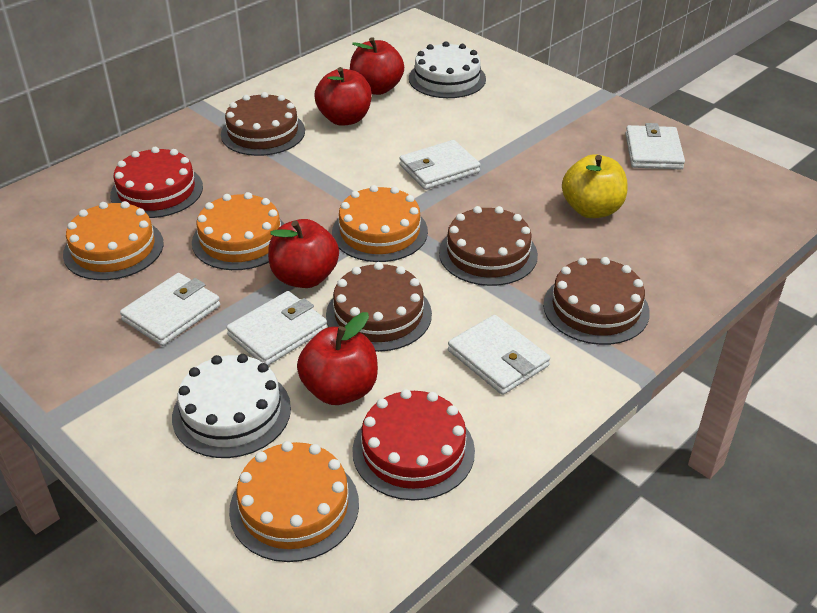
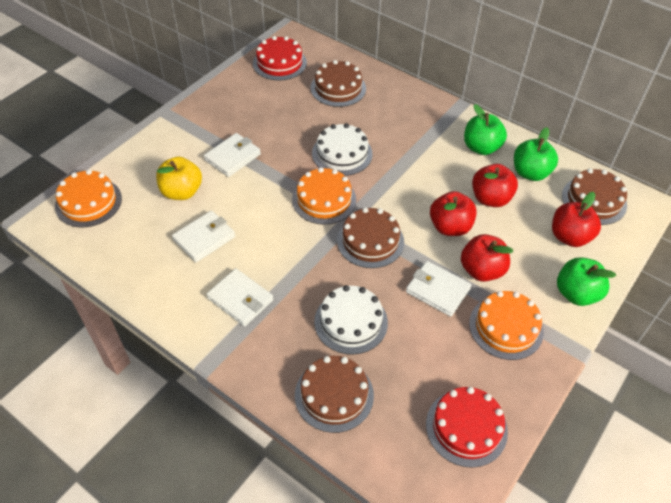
green apple: none = 0 -> [464,104,507,155] [514,127,558,181] [557,257,616,306] = 3
orange cake: [63,201,164,280] [192,192,285,270] [229,441,359,562] [332,185,428,262] = 4 -> [55,170,122,227] [292,167,356,225] [469,291,544,360] = 3
white wallet: [120,273,220,346] [226,291,327,365] [399,140,481,190] [448,315,550,395] [625,123,685,170] = 5 -> [172,211,235,262] [204,133,261,177] [206,268,273,327] [406,261,471,317] = 4

